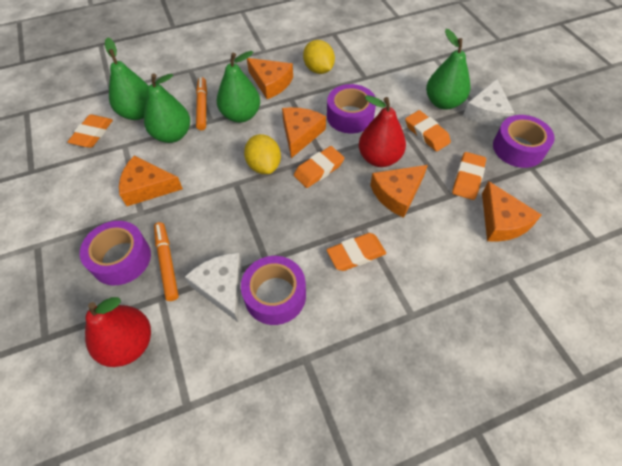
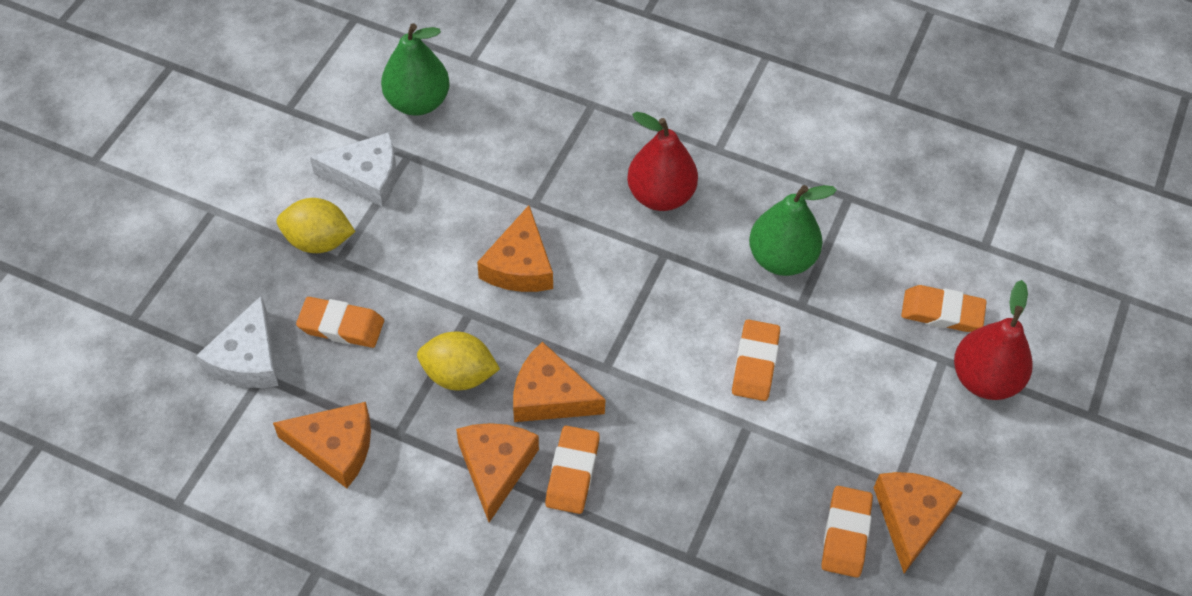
green pear: [105,37,149,120] [144,73,190,143] [217,51,260,123] [426,29,470,110] = 4 -> [381,23,450,116] [749,185,837,276] = 2
orange marker: [154,222,179,301] [196,77,207,130] = 2 -> none = 0
purple tape: [80,221,151,285] [241,256,306,325] [327,84,376,134] [493,115,555,168] = 4 -> none = 0

